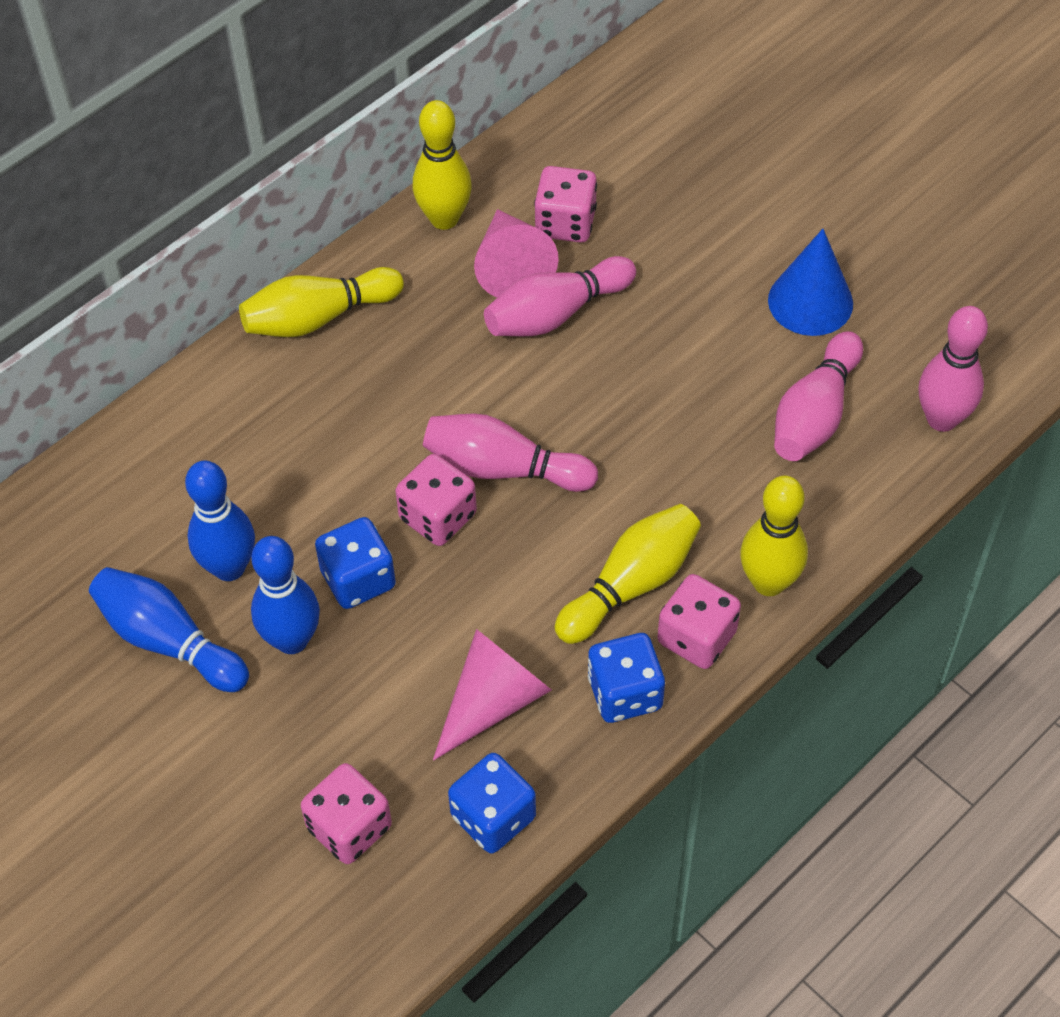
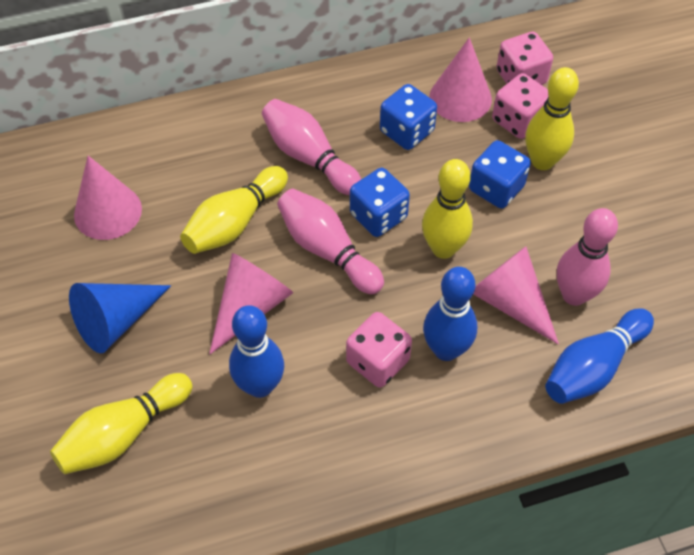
pink bowling pin: [423,414,598,492] [484,256,636,336] [774,331,863,461] [919,306,988,432] = 4 -> [262,99,361,195] [277,188,384,294] [557,208,618,306] = 3
pink cone: [433,629,552,761] [474,209,559,297] = 2 -> [74,156,142,240] [209,253,293,355] [429,38,492,122] [473,246,559,345] = 4
pink dice: [301,763,392,864] [395,454,477,546] [534,166,597,243] [658,574,741,669] = 4 -> [346,312,412,388] [492,73,549,139] [496,32,553,85] = 3

